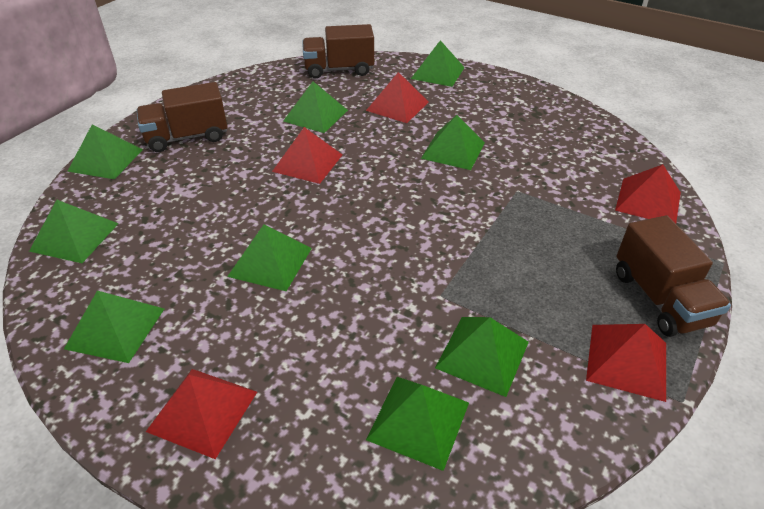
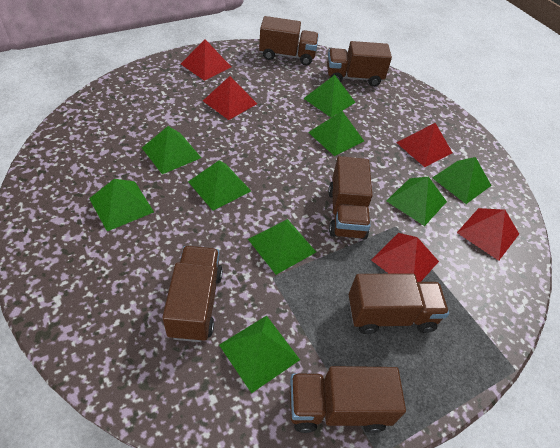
brown truck: [137,82,228,152] [302,24,374,78] [616,216,731,337] = 3 -> [162,246,223,342] [259,16,319,65] [290,366,406,433] [327,41,392,87] [328,156,373,240] [349,273,449,334] = 6

